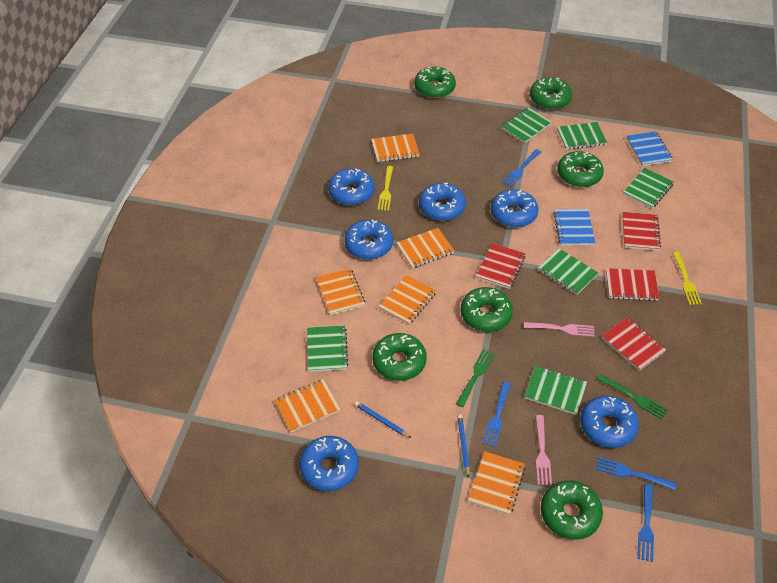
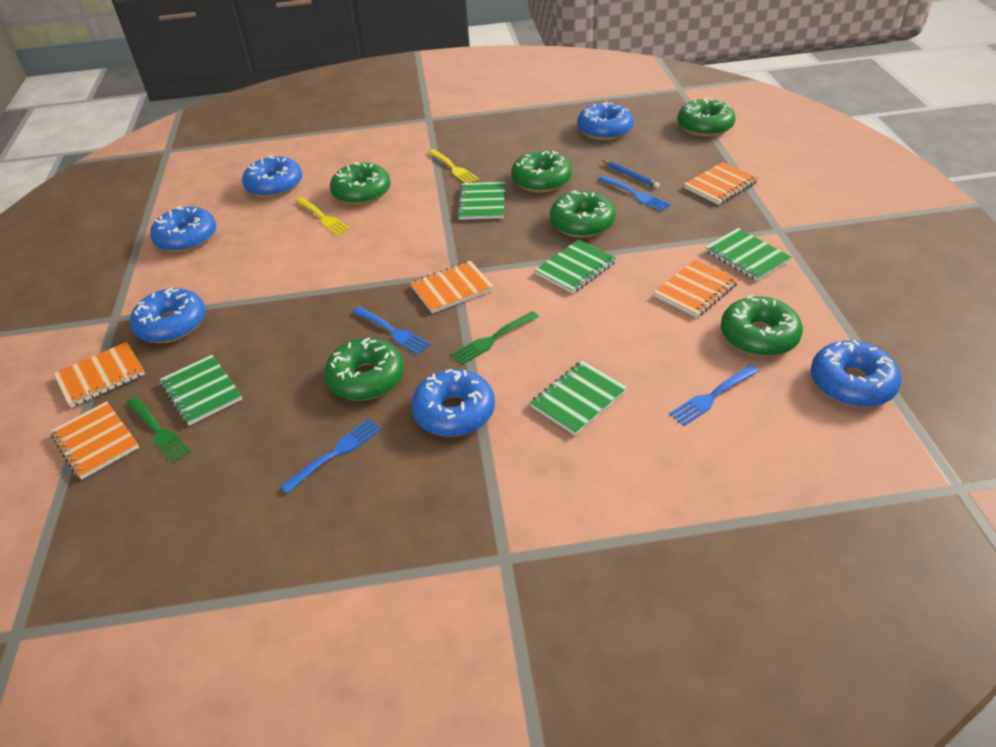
blue notebook: [553,209,595,246] [626,131,673,166] = 2 -> none = 0
blue pencil: [354,401,411,438] [457,415,470,478] = 2 -> [602,160,660,188] = 1
green notebook: [307,325,349,372] [501,107,552,143] [525,366,587,415] [538,248,598,295] [557,122,607,150] [623,168,674,208] = 6 -> [160,355,242,426] [457,182,505,220] [530,361,628,436] [535,240,616,294] [705,228,792,281] = 5
orange notebook: [274,379,340,432] [316,268,365,315] [371,133,420,162] [379,275,436,324] [396,228,454,268] [468,451,525,515] = 6 -> [50,401,139,480] [54,342,145,408] [410,261,494,313] [654,260,738,317] [684,162,758,205] = 5
pink fork: [524,322,594,337] [535,415,552,485] = 2 -> none = 0
red notebook: [476,243,526,289] [601,317,666,371] [606,268,659,301] [622,212,661,251] = 4 -> none = 0

